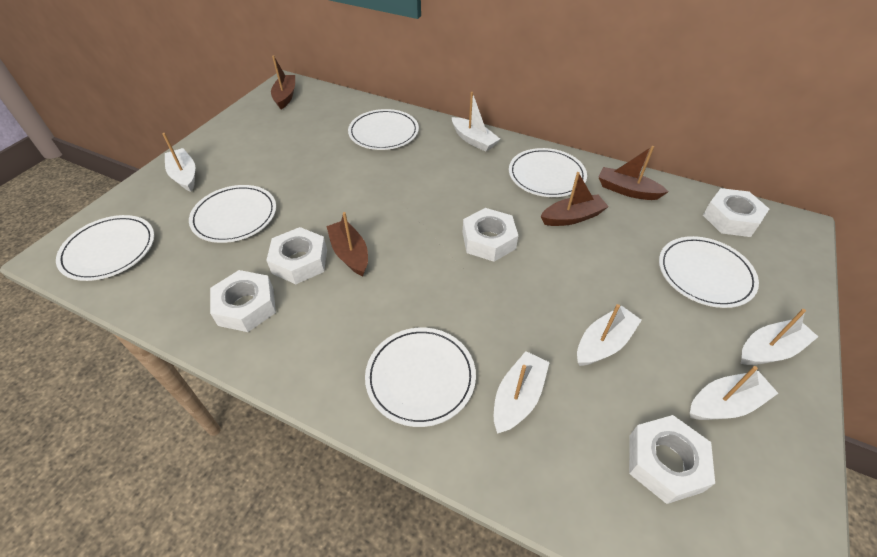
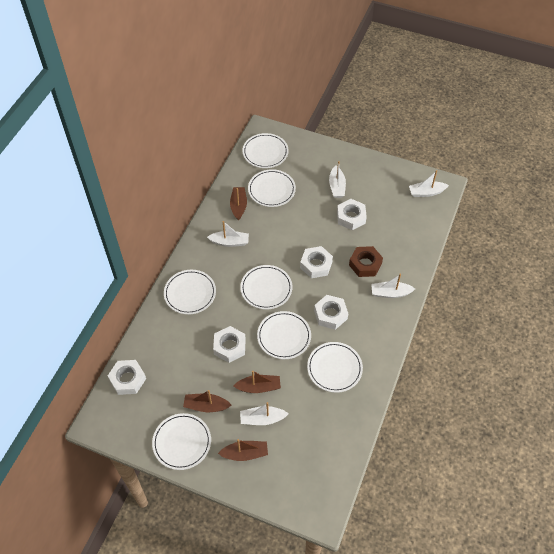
brown nut: none = 0 -> [349,246,383,277] = 1
white boat: [162,133,195,192] [452,92,500,152] [494,351,550,434] [577,304,642,366] [690,366,778,420] [740,309,818,365] = 6 -> [207,221,249,247] [240,402,289,425] [329,161,346,198] [371,273,415,298] [409,170,449,197] = 5
white plate: [56,215,155,281] [189,185,276,243] [348,109,419,150] [365,328,476,427] [509,148,587,197] [659,236,759,308] = 6 -> [152,413,211,470] [164,270,216,315] [240,265,292,309] [242,133,288,168] [248,169,296,207] [257,311,311,359] [307,342,363,393] = 7

